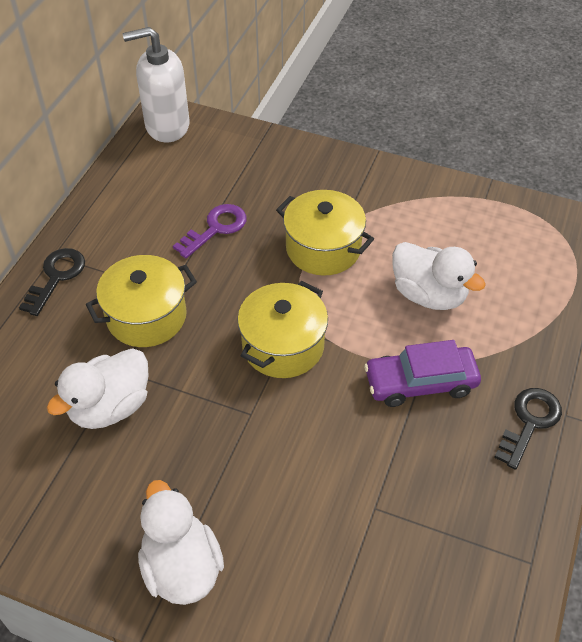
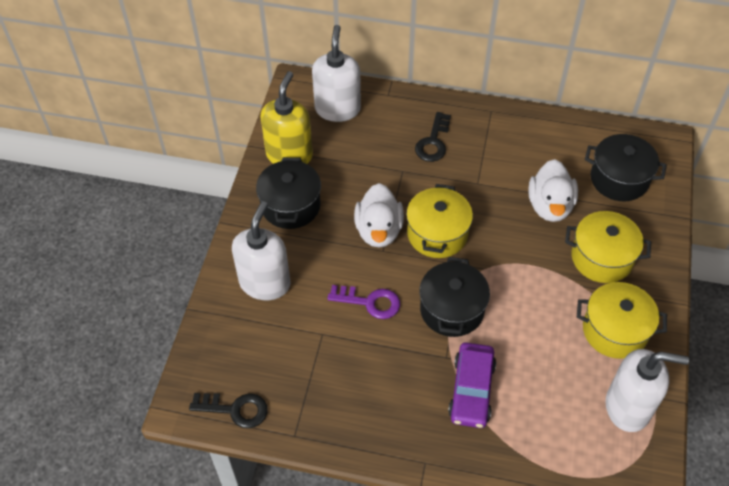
black pot: none = 0 -> [256,157,321,229] [420,257,490,337] [585,134,667,201] = 3
white duck: [47,348,149,429] [138,480,224,605] [392,242,486,310] = 3 -> [354,183,404,247] [528,159,578,222] = 2
white soap dispenser: [123,27,189,142] = 1 -> [232,201,291,300] [312,25,361,122] [605,349,689,432] = 3
yellow soap dispenser: none = 0 -> [260,71,313,164] = 1

